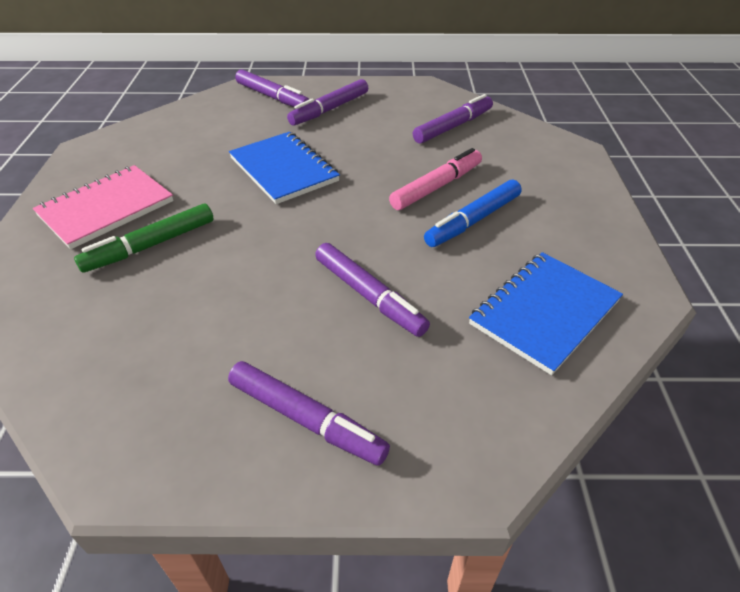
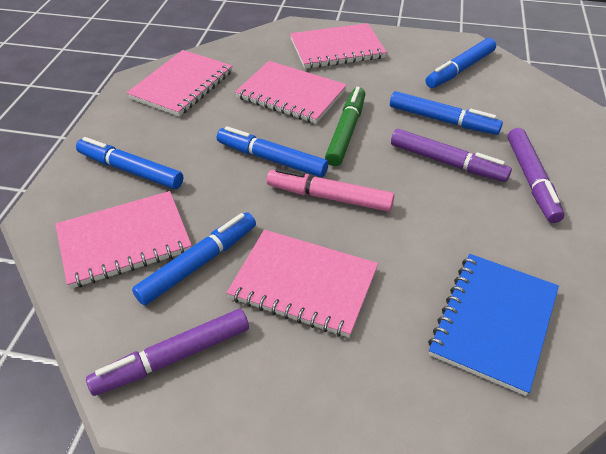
blue marker: [424,180,521,247] = 1 -> [76,137,183,189] [132,213,256,306] [217,126,328,177] [390,91,503,135] [426,38,496,88] = 5
blue notebook: [229,132,340,204] [469,252,623,375] = 2 -> [428,254,559,396] = 1
pink notebook: [33,165,174,249] = 1 -> [55,191,192,289] [126,50,232,117] [227,230,378,338] [235,61,347,124] [290,23,387,69] = 5
purple marker: [228,361,390,466] [235,69,309,107] [287,79,368,126] [315,243,430,337] [413,94,493,144] = 5 -> [86,309,249,396] [391,129,512,182] [508,128,565,223] = 3

